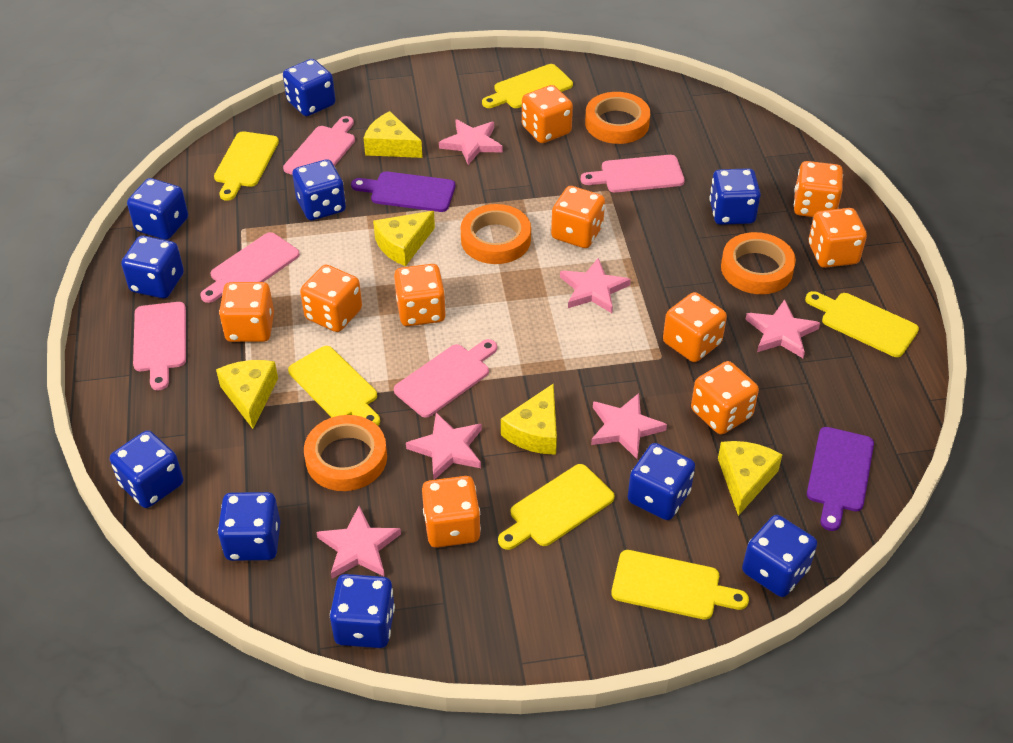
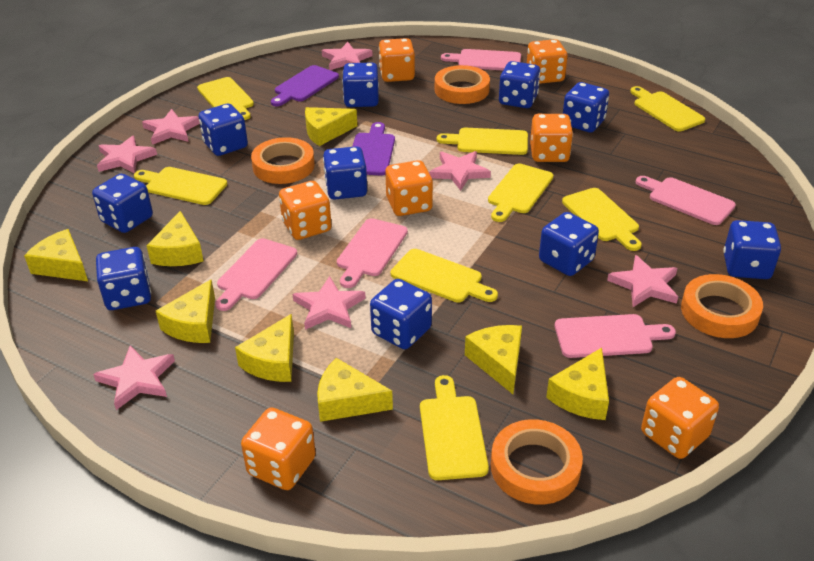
orange dice: [219,282,274,342] [300,265,362,332] [394,264,446,326] [422,476,481,548] [522,85,573,143] [551,186,605,248] [663,292,727,362] [691,361,759,435] [794,161,843,217] [809,208,867,268] = 10 -> [241,407,316,490] [279,181,332,240] [379,38,415,82] [386,160,433,216] [527,39,568,84] [530,114,573,162] [641,377,719,459] = 7
pink star: [316,506,401,579] [406,413,482,480] [439,119,503,165] [560,258,631,313] [591,393,667,459] [745,299,820,358] = 6 -> [93,346,175,410] [97,135,157,173] [142,109,200,145] [293,276,366,330] [322,42,373,70] [429,151,491,191] [607,255,678,307] = 7
yellow cheese: [216,360,278,429] [364,111,423,158] [373,211,435,266] [501,383,557,455] [718,441,783,516] = 5 -> [24,229,88,281] [146,211,203,266] [156,279,215,343] [235,314,294,382] [305,107,357,146] [317,358,393,422] [465,325,522,394] [546,348,609,420] = 8
yellow cutting board: [214,131,279,201] [288,346,380,426] [482,64,573,108] [498,464,615,550] [611,550,749,620] [805,291,919,357] = 6 -> [134,167,227,205] [197,77,254,120] [391,249,498,302] [420,375,489,480] [437,128,528,155] [488,164,553,222] [562,188,642,251] [630,86,705,131] = 8

